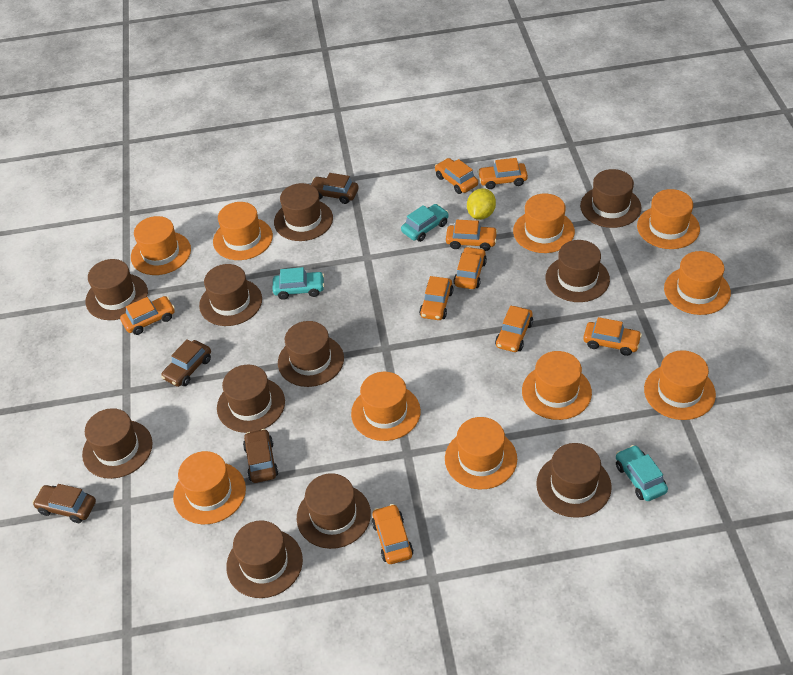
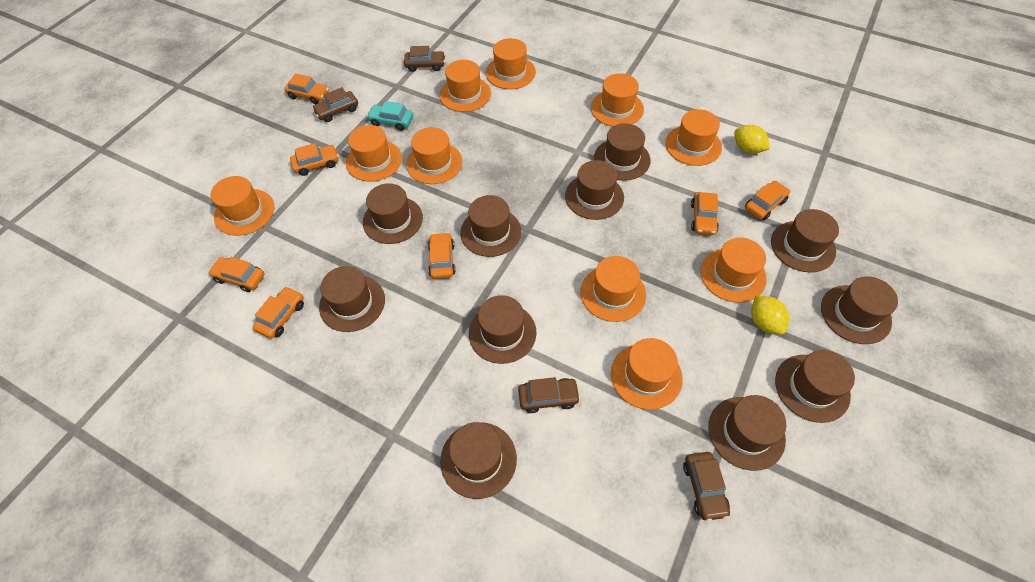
orange car: [120,296,175,335] [372,504,414,564] [419,276,453,320] [435,158,478,194] [446,220,498,251] [453,247,487,289] [478,158,528,189] [495,306,533,352] [583,317,642,356] = 9 -> [208,257,264,292] [253,286,304,338] [284,73,329,104] [290,143,339,176] [428,232,456,279] [691,192,719,235] [745,181,790,220] = 7
turquoise car: [273,267,325,300] [401,204,449,242] [616,445,668,501] = 3 -> [367,101,413,131] = 1
yellow lemon: [467,188,496,220] = 1 -> [734,125,770,154] [751,295,789,335] = 2

